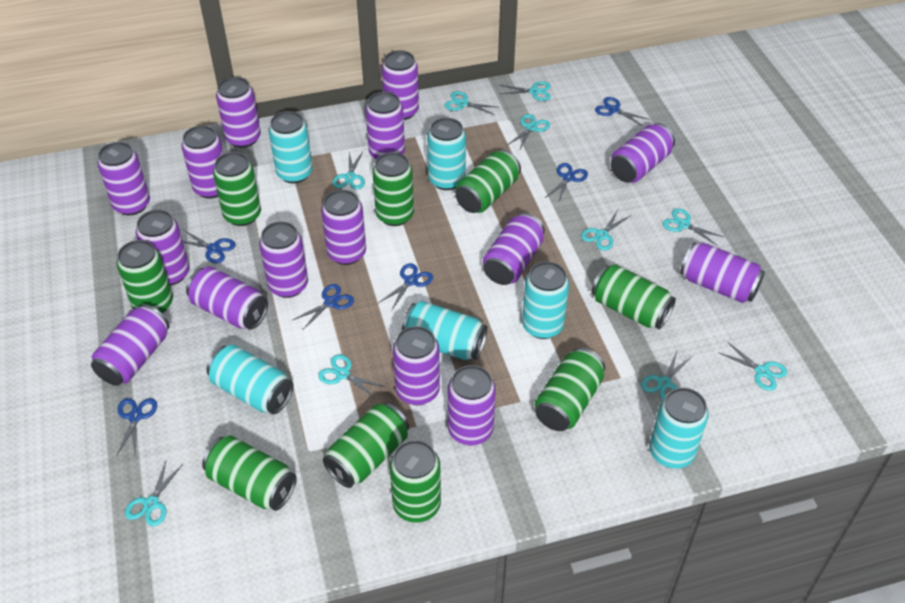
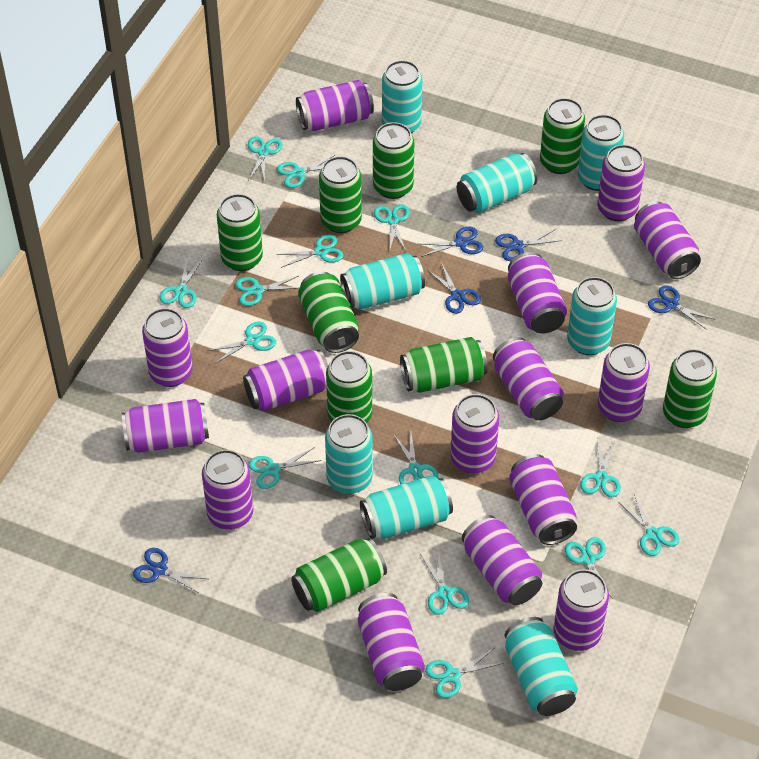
blue scissors: [116,398,157,457] [183,230,236,264] [293,284,354,330] [378,263,433,311] [545,163,588,204] [595,97,650,127] = 6 -> [133,548,207,594] [418,227,483,257] [428,264,481,314] [495,229,562,261] [648,286,714,330] = 5
turquoise can: [207,344,293,414] [269,111,313,184] [402,301,488,360] [427,118,466,190] [522,262,569,339] [649,388,709,469] = 6 -> [325,414,373,494] [340,253,425,309] [360,475,453,539] [382,60,422,133] [457,153,537,213] [505,617,578,716] [567,277,617,355] [578,115,624,191] = 8
turquoise scissors: [125,462,183,526] [318,354,386,399] [332,152,365,189] [444,91,497,115] [500,81,551,101] [507,114,550,151] [581,210,630,251] [641,351,693,399] [663,209,724,245] [718,341,787,391] = 10 -> [160,257,203,308] [207,321,276,363] [235,276,300,306] [248,137,283,182] [248,447,322,489] [276,235,343,268] [277,155,335,188] [374,204,410,251] [393,433,439,485] [420,550,469,615] [425,648,504,698] [565,537,613,599] [580,439,621,497] [619,495,679,556] = 14

